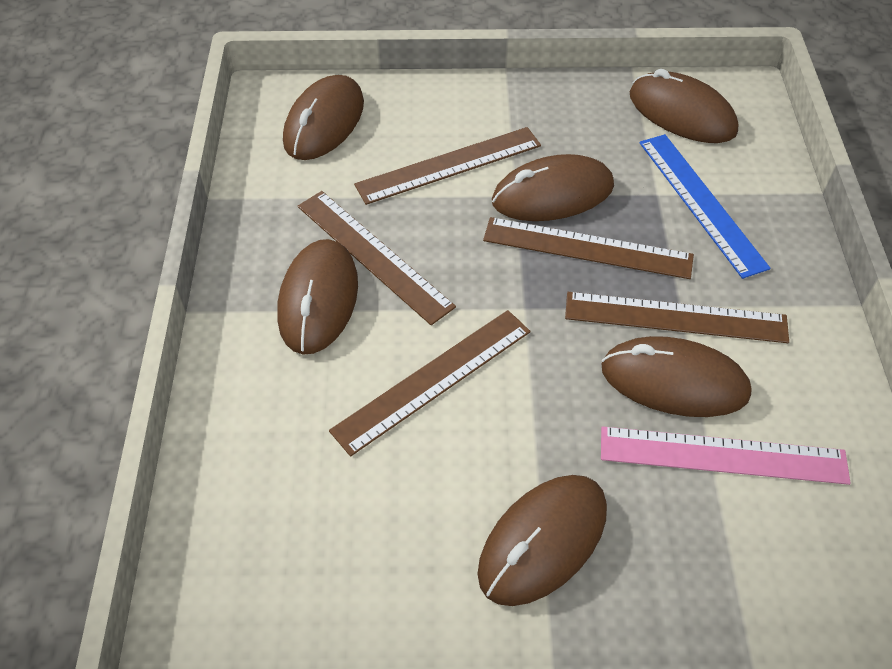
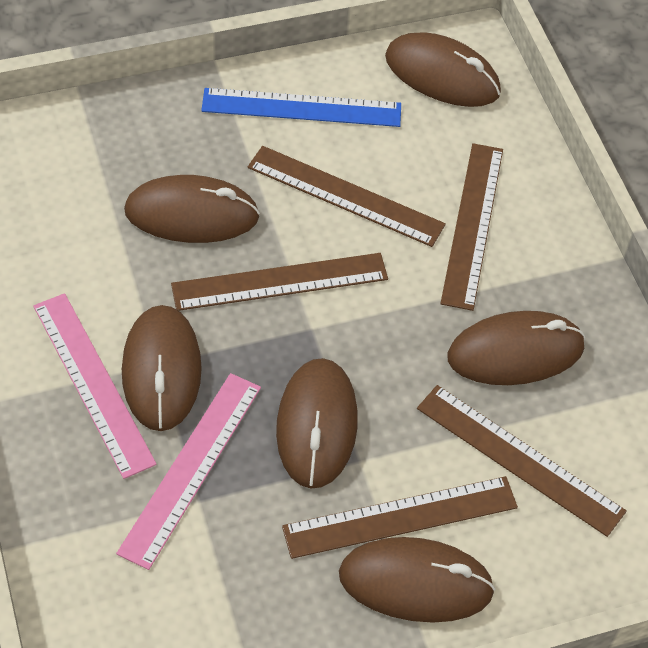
pink ruler: [601,426,851,485] = 1 -> [33,293,157,479] [116,373,261,570] = 2

